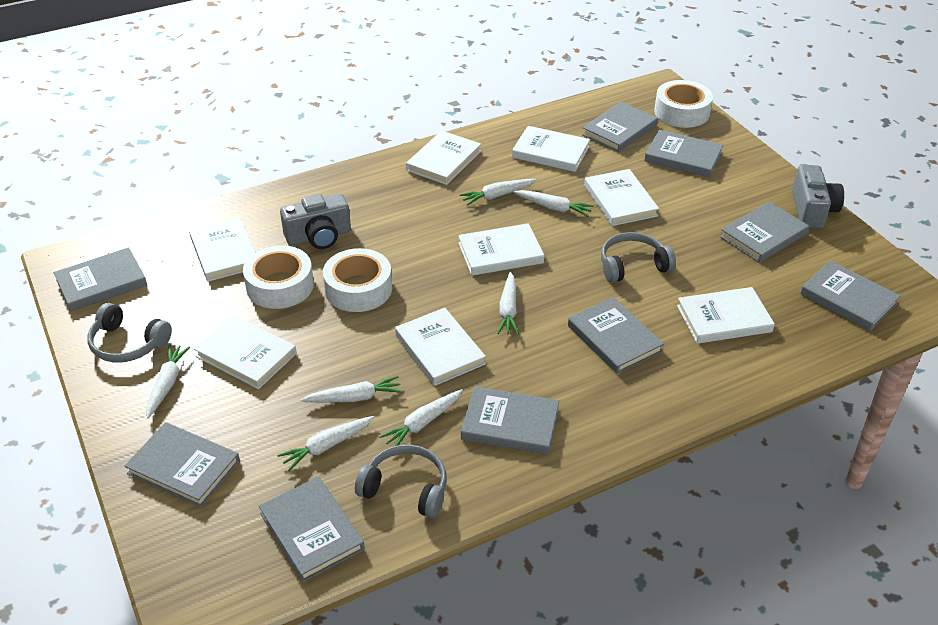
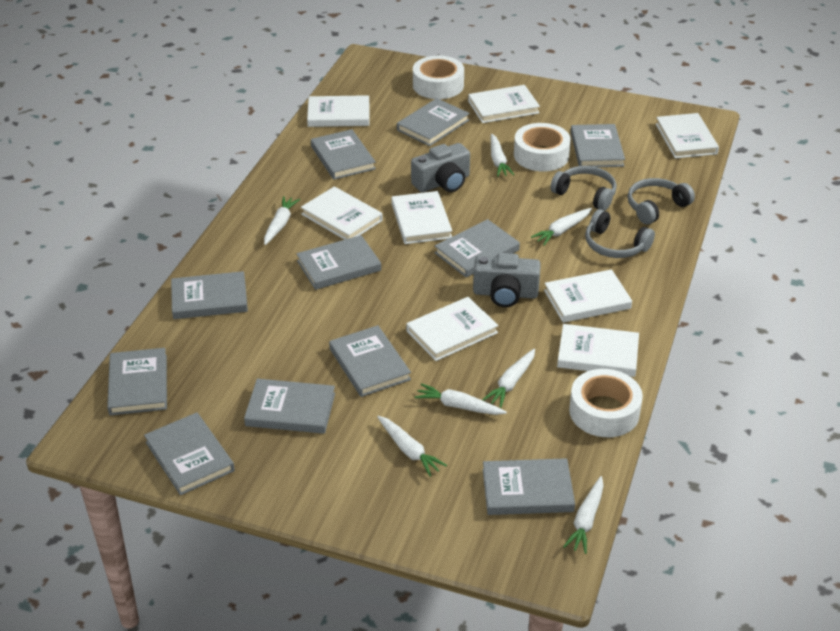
grey book: [54,248,147,312] [124,422,240,508] [259,477,365,582] [461,386,559,454] [568,297,664,374] [582,102,658,152] [644,130,723,177] [720,202,809,263] [800,261,900,331] = 9 -> [107,348,167,415] [144,412,235,495] [171,271,248,319] [244,379,335,434] [297,235,381,290] [311,129,376,180] [329,325,411,397] [397,98,470,146] [435,219,520,277] [483,458,575,515] [571,124,625,167] = 11

